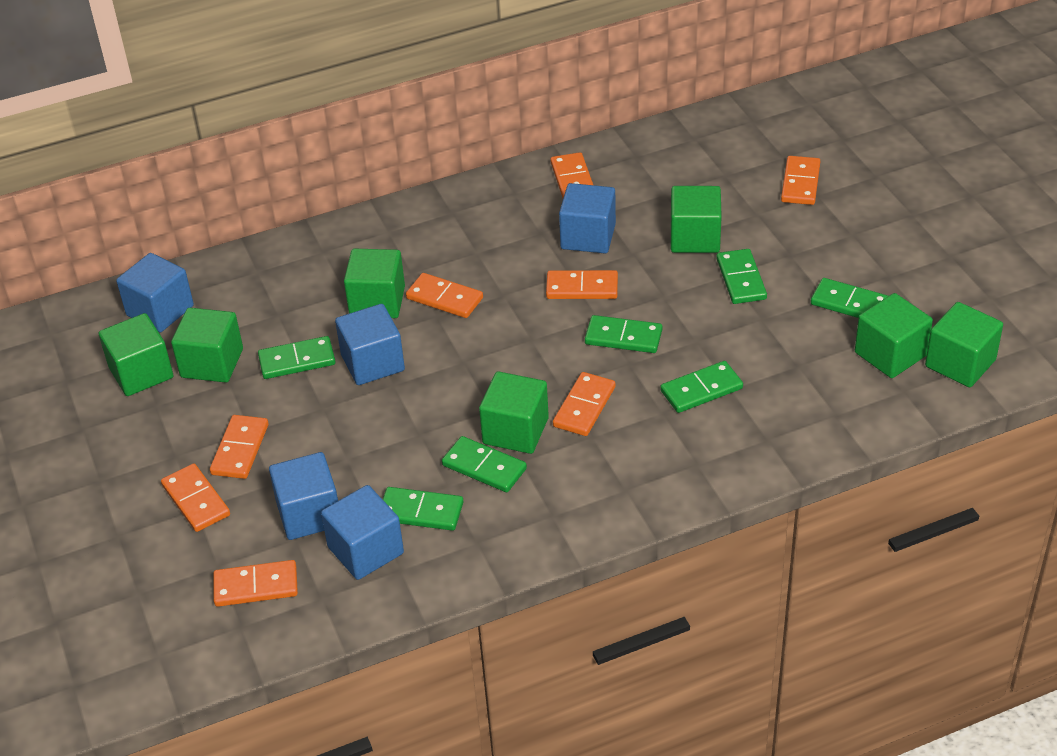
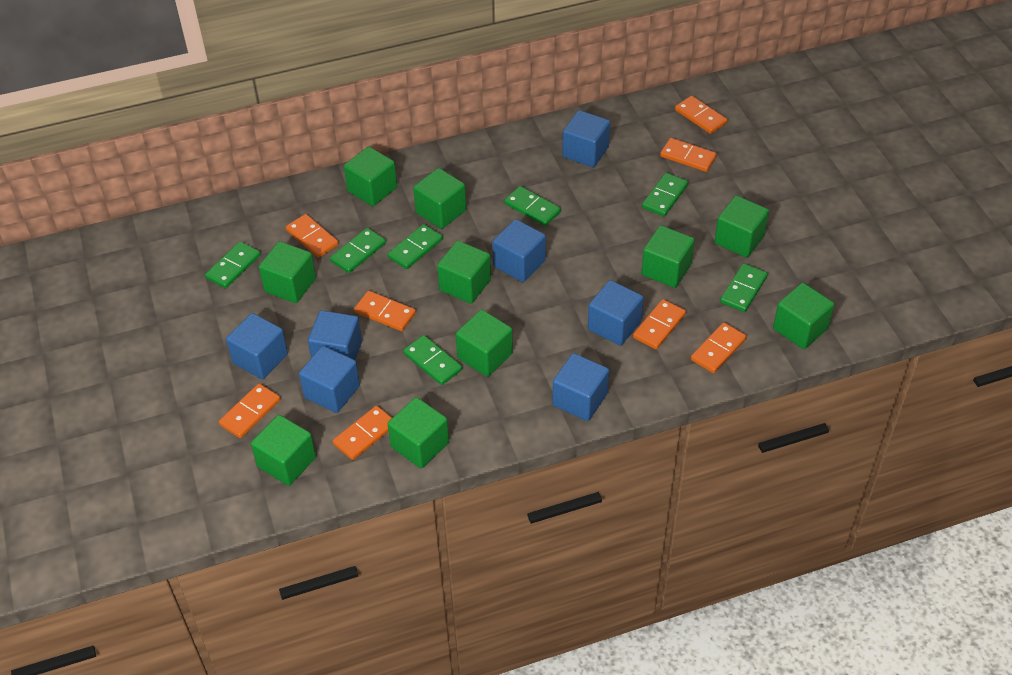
blue cube: [116,253,194,332] [269,452,338,540] [321,485,404,580] [335,304,405,385] [559,183,616,253] = 5 -> [226,313,288,379] [299,346,360,413] [308,310,362,360] [493,219,546,282] [552,353,609,421] [562,110,610,167] [588,280,643,346] = 7
green cube: [99,313,173,396] [171,308,243,383] [344,249,405,318] [479,372,549,454] [671,186,722,253] [855,293,933,378] [925,302,1003,387] = 7 -> [251,415,316,486] [259,241,316,303] [344,146,397,206] [387,397,449,468] [413,168,466,229] [437,241,491,304] [456,310,513,377] [641,225,695,288] [714,196,769,258] [773,283,834,349] = 10

